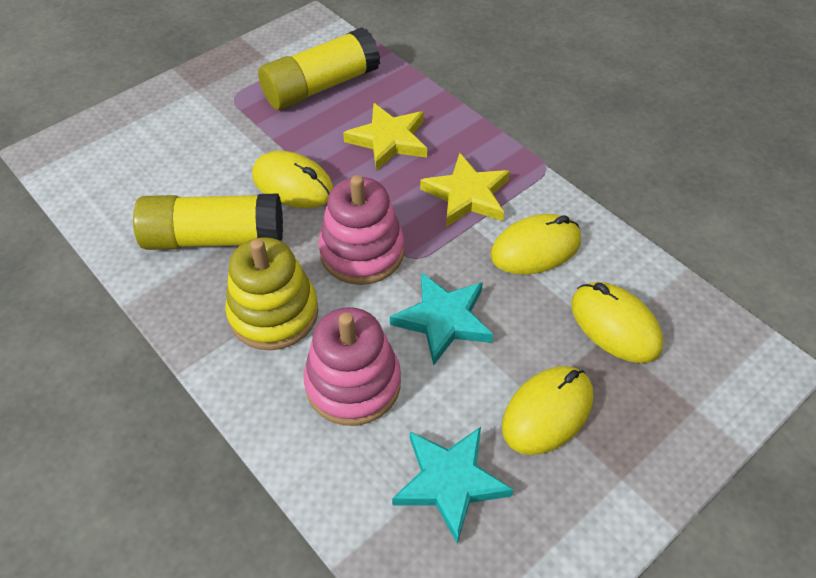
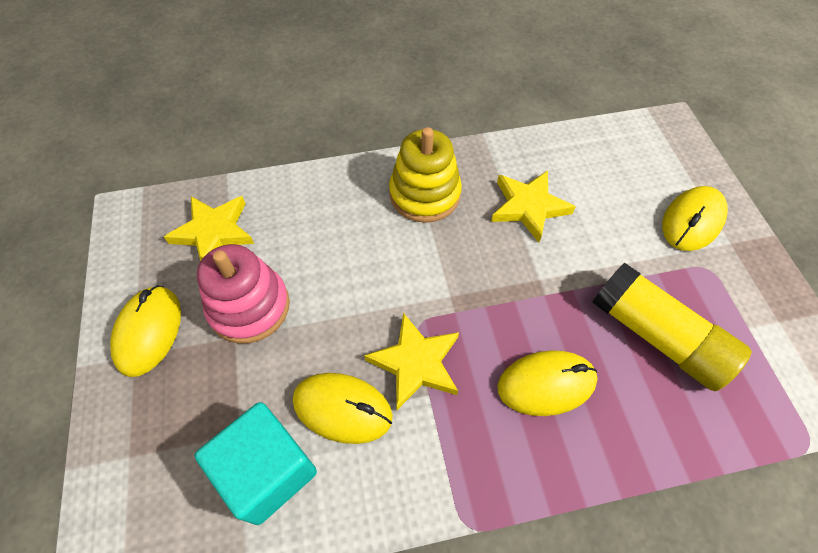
pink stacking toy: [303,307,401,426] [318,175,404,285] = 2 -> [197,244,290,344] = 1
turquoise cube: none = 0 -> [195,402,317,525] = 1
turquoise star: [390,272,494,365] [392,427,514,544] = 2 -> none = 0
yellow glue stick: [133,193,283,250] [258,27,380,110] = 2 -> [592,263,752,391] = 1
yellow star: [343,103,427,171] [420,153,510,227] = 2 -> [164,196,254,261] [364,313,459,410] [491,171,576,242] = 3

